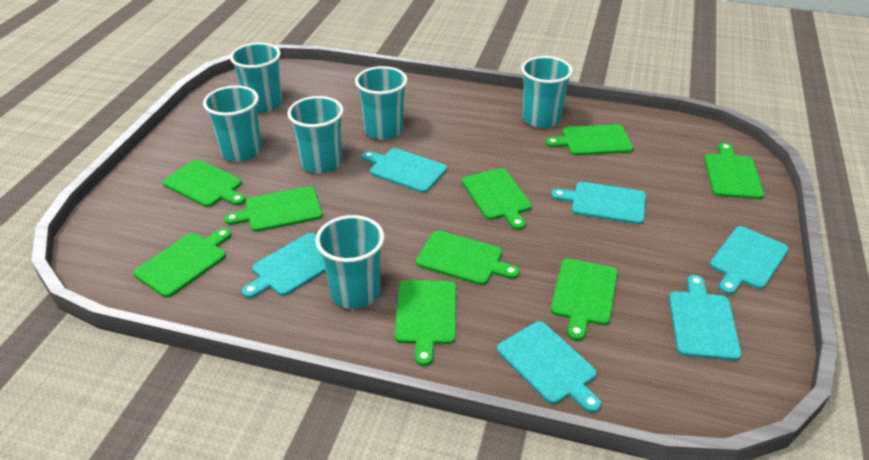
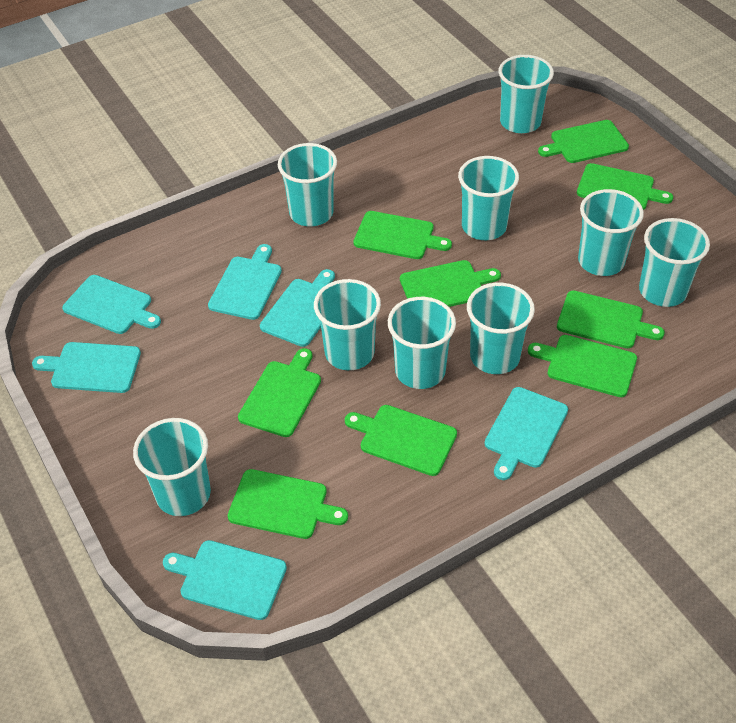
turquoise cup: [203,85,262,162] [230,42,282,113] [287,96,344,174] [315,215,384,309] [355,66,408,140] [521,56,573,128] = 6 -> [133,418,211,516] [278,143,337,226] [314,279,381,370] [388,297,456,389] [458,156,519,240] [467,283,535,374] [498,55,554,133] [578,189,644,276] [639,218,710,307] = 9

